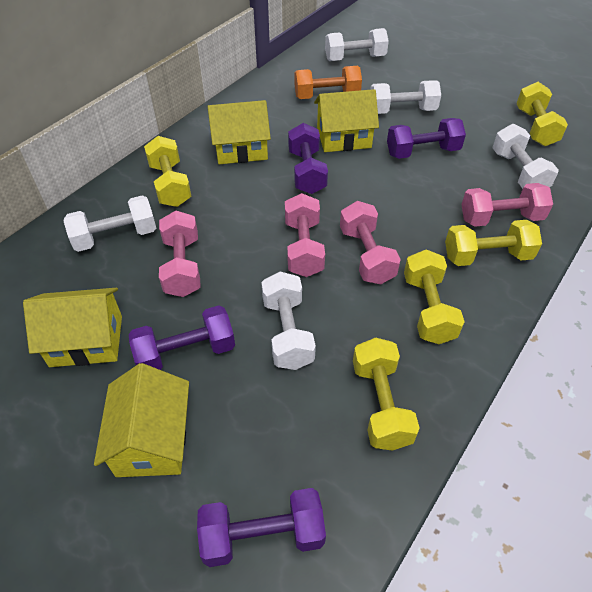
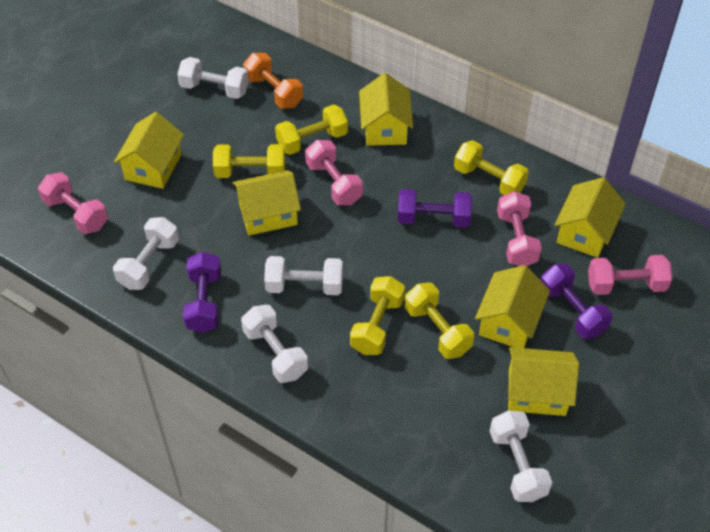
purple dumbbell: [129,305,235,370] [197,488,326,567] [288,123,328,194] [387,118,466,159] = 4 -> [183,252,221,333] [397,189,472,228] [541,264,612,339] = 3
yellow house: [23,288,122,367] [94,363,189,477] [208,100,271,164] [314,89,379,152] = 4 -> [114,112,184,189] [233,170,301,236] [359,73,413,146] [475,265,550,348] [508,347,579,416] [554,177,626,258] = 6

